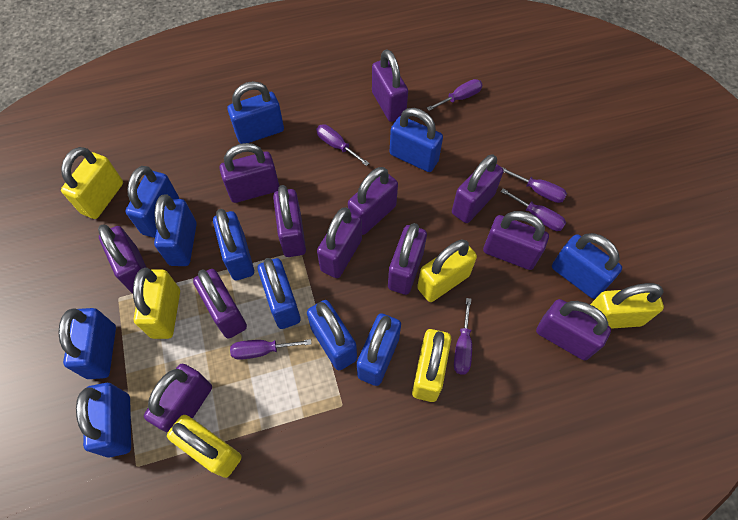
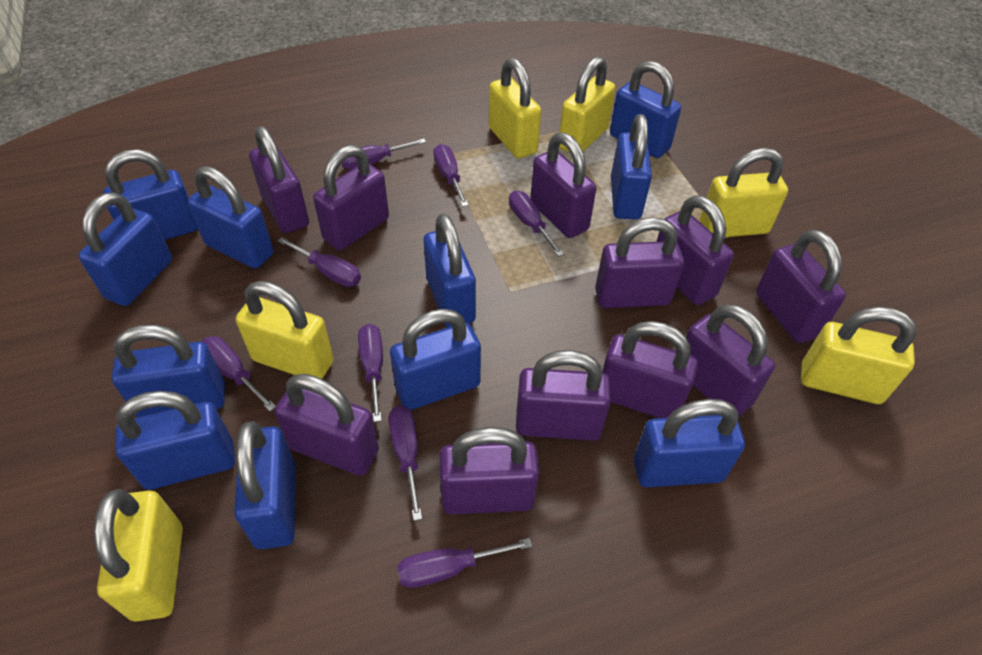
purple padlock: [98,225,147,294] [144,364,212,433] [193,269,247,338] [219,143,279,203] [273,185,306,257] [317,208,362,278] [348,167,398,235] [372,49,408,122] [388,223,427,295] [452,154,504,223] [483,211,549,270] [536,299,611,360] = 12 -> [249,126,309,233] [275,374,379,476] [313,145,389,250] [439,427,539,514] [516,350,611,441] [530,132,596,238] [595,217,684,308] [602,321,698,418] [656,195,734,305] [686,304,775,416] [756,230,846,343] = 11
purple screwdriver: [230,339,311,360] [316,124,369,166] [427,79,482,111] [454,298,472,374] [501,188,566,231] [502,167,567,203] = 6 -> [202,336,276,411] [277,237,361,287] [341,139,426,169] [358,324,383,422] [389,405,422,521] [397,538,532,588] [433,144,469,207] [509,191,564,257] = 8

